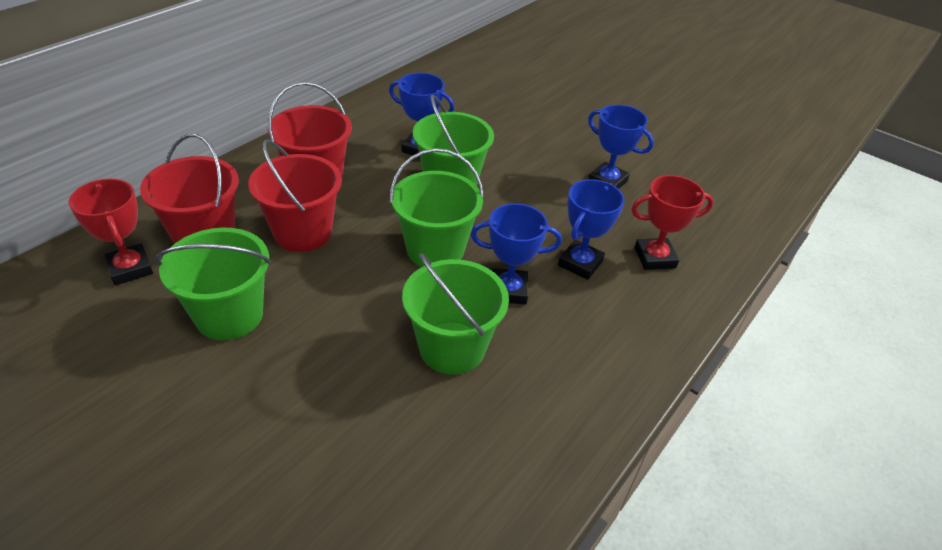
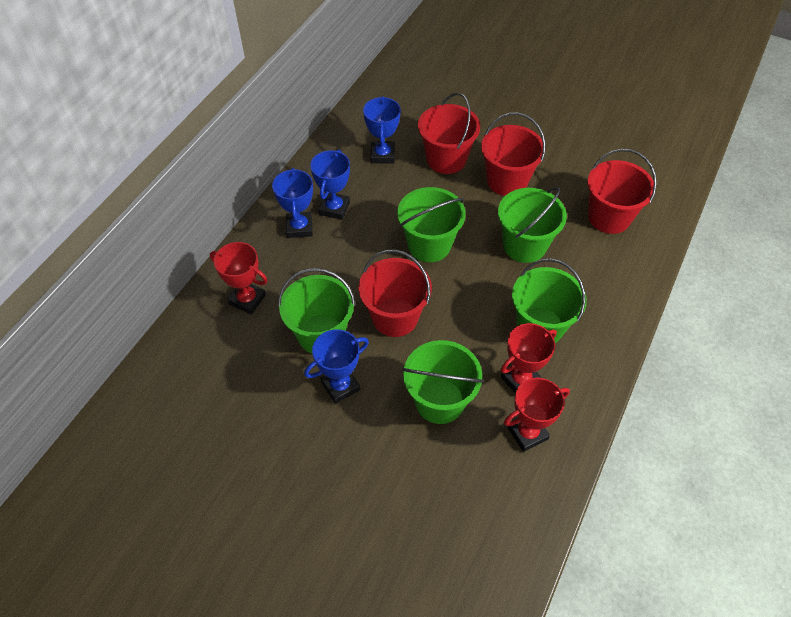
green bucket: [156,227,271,340] [390,148,484,267] [402,253,509,374] [413,94,494,186] = 4 -> [278,268,355,354] [397,187,466,262] [402,340,484,424] [498,187,567,263] [512,258,587,343] = 5
red bucket: [140,134,239,244] [248,140,342,252] [268,82,352,177] = 3 -> [359,250,432,337] [418,93,480,174] [481,112,545,196] [587,149,657,234] = 4
red trophy: [69,179,153,285] [631,175,714,270] = 2 -> [210,242,268,315] [501,323,557,394] [504,378,570,452] = 3

